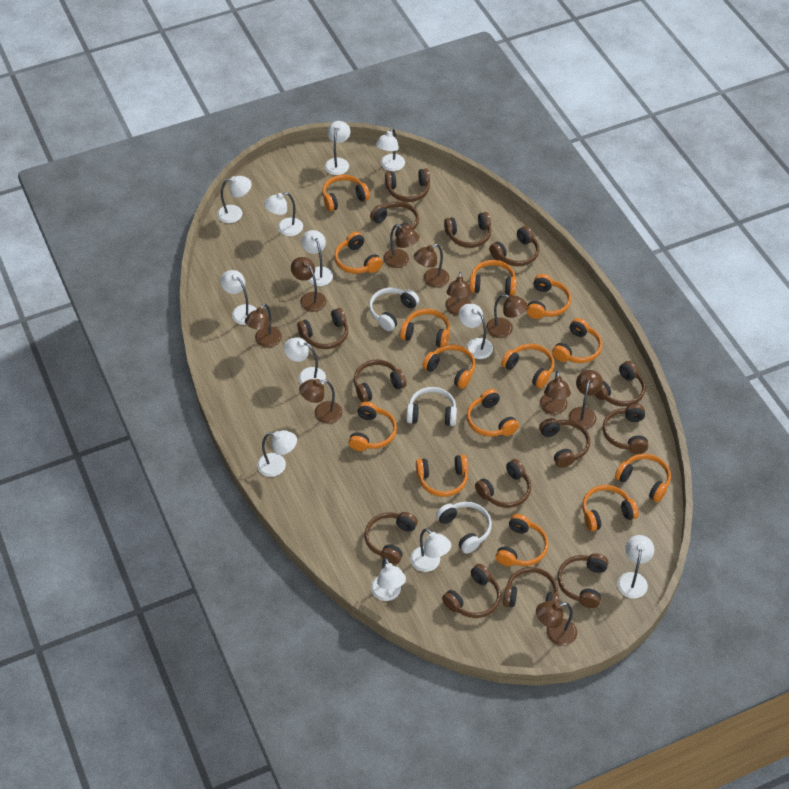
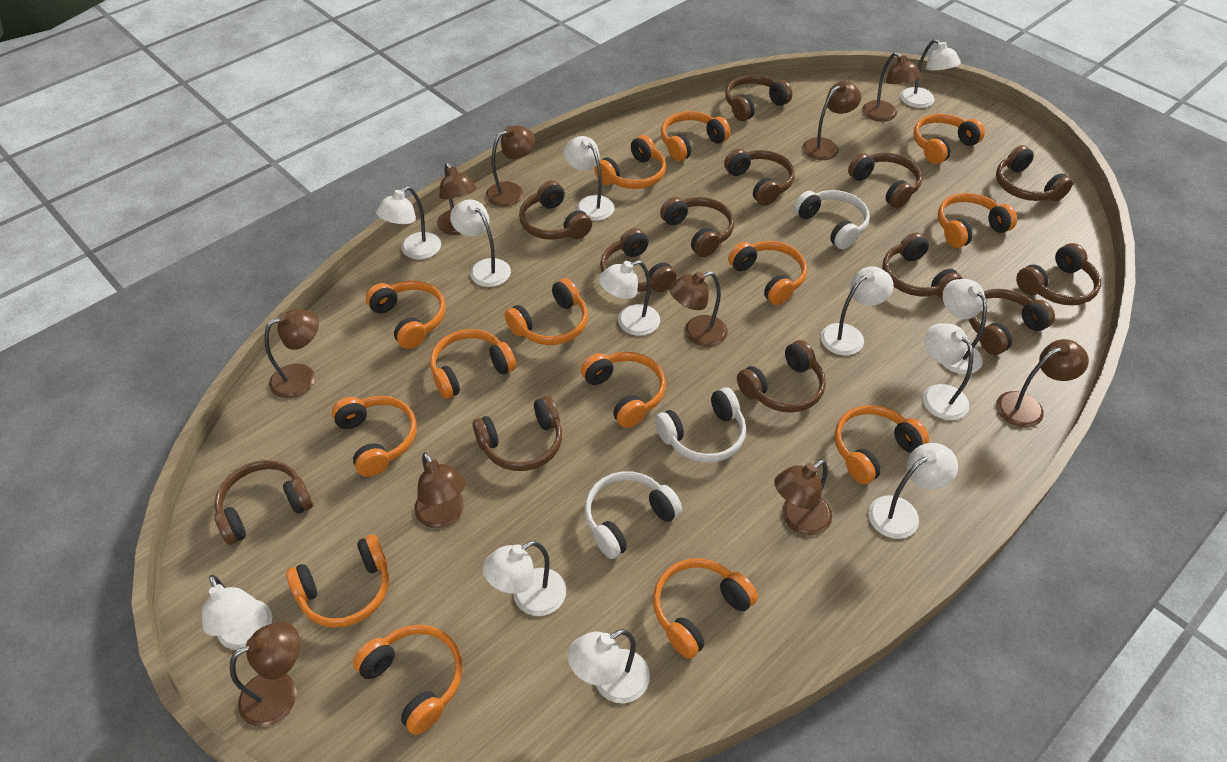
brown headphones: [297,308,348,349] [354,359,407,402] [365,512,418,564] [370,201,419,236] [385,168,430,202] [442,564,501,618] [444,212,491,248] [475,459,531,508] [489,226,539,266] [503,567,559,607] [539,418,590,468] [557,553,608,608] [595,361,646,406] [603,404,648,454] = 14 -> [214,460,313,545] [473,396,562,471] [519,181,592,240] [600,228,677,292] [660,197,734,257] [724,149,795,206] [725,75,792,121] [737,340,826,413] [848,153,922,208] [882,232,963,298] [969,289,1055,355] [996,145,1073,201] [1016,243,1101,305] = 13

